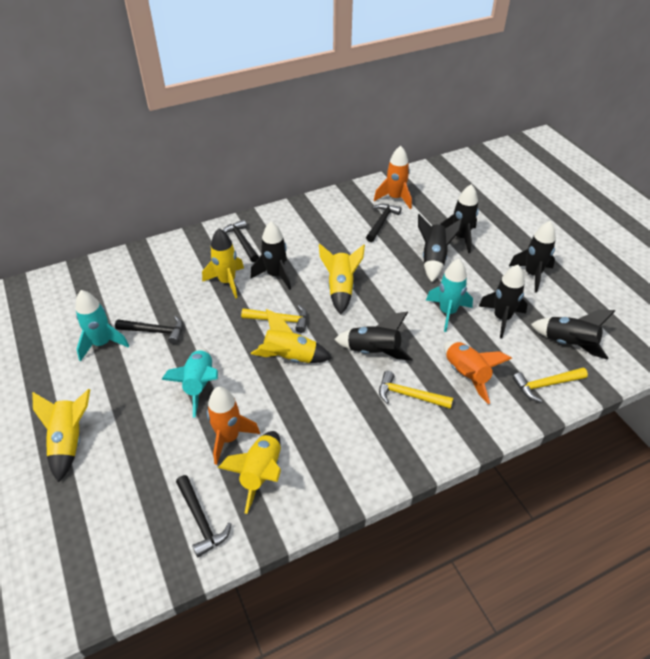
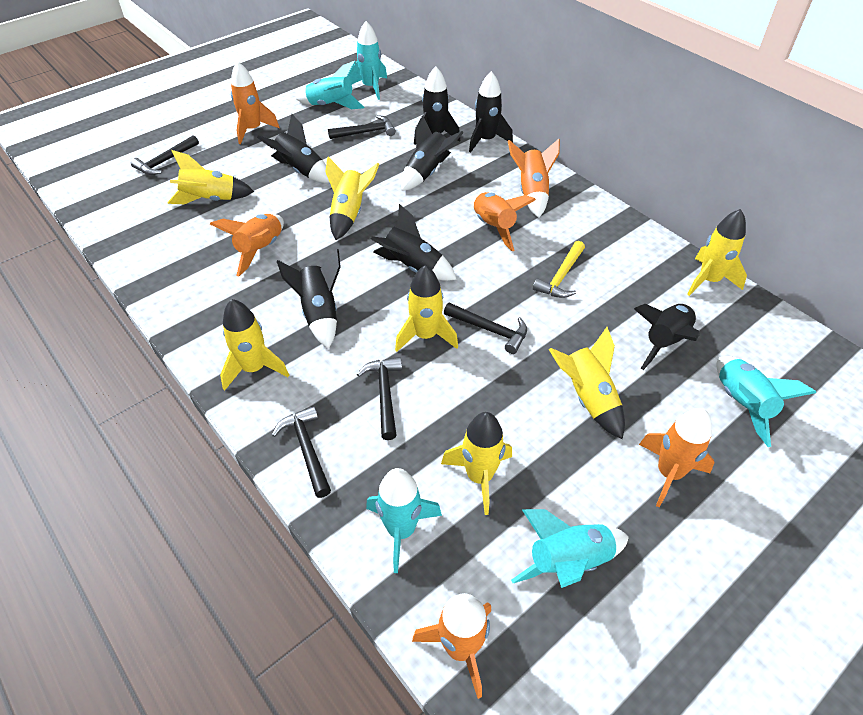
black hammer: [115,316,183,344] [176,475,231,558] [223,219,259,262] [366,204,402,242] = 4 -> [131,135,199,175] [272,406,331,498] [328,115,396,139] [357,357,402,440] [444,303,527,354] = 5
orange rocket: [207,387,260,465] [374,146,412,209] [444,341,512,404] = 3 -> [210,214,284,276] [231,61,279,144] [412,593,491,699] [473,192,536,251] [508,139,560,218] [639,408,715,508] = 6
turquoise rocket: [75,290,129,361] [161,348,218,417] [426,259,473,332] = 3 -> [295,61,365,109] [348,21,387,100] [366,468,442,573] [511,509,629,588] [716,356,816,447] = 5
yellow hammer: [241,305,308,333] [379,371,453,409] [513,368,588,402] = 3 -> [533,241,585,298] = 1
yellow rocket: [32,389,90,482] [202,228,244,299] [218,431,281,514] [251,309,332,363] [319,244,365,315] = 5 -> [168,150,254,204] [220,299,289,391] [325,156,379,240] [395,265,458,352] [441,412,512,515] [549,327,625,439] [687,209,747,296] = 7

